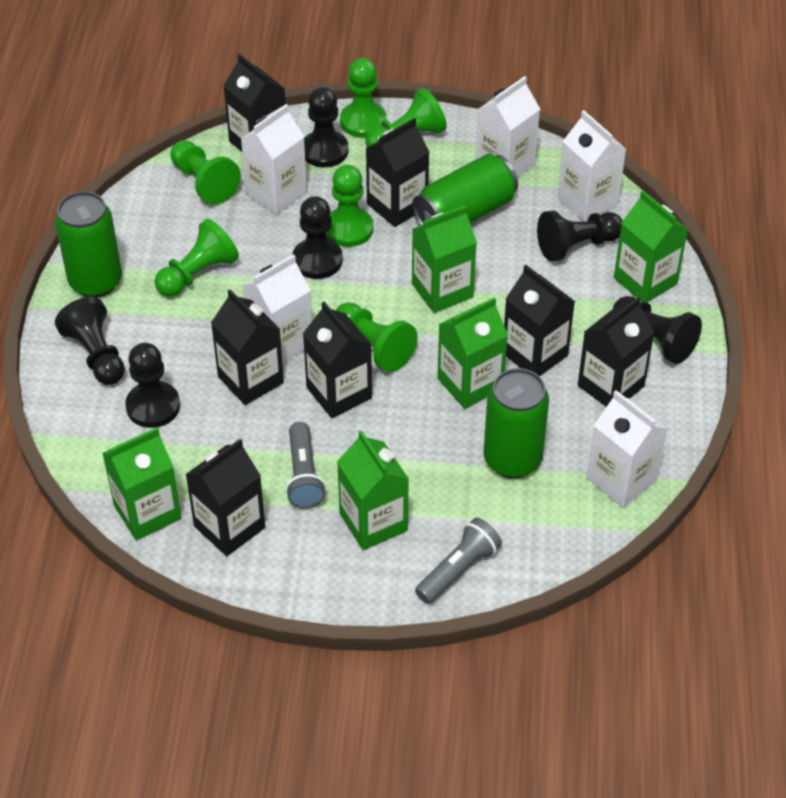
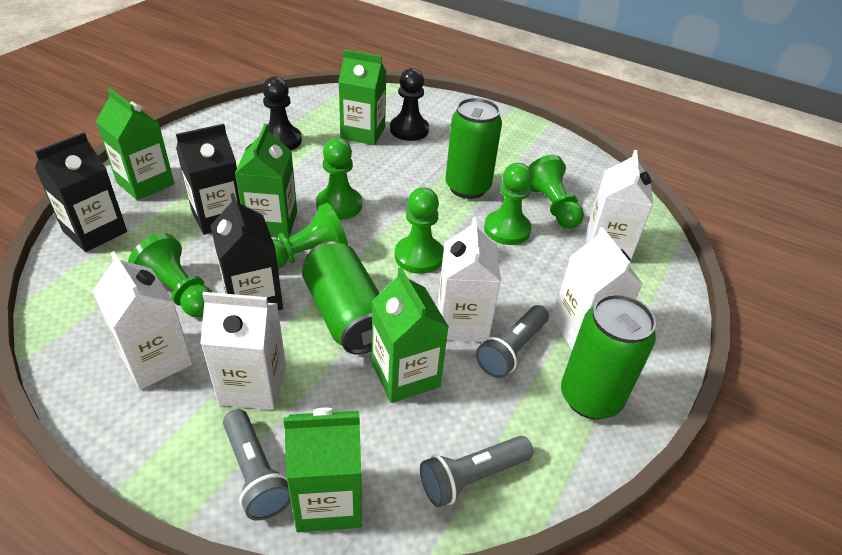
black carton: [185,439,265,556] [211,289,284,405] [223,54,285,152] [303,302,372,418] [366,118,429,227] [504,265,575,376] [578,297,655,407] = 7 -> [35,132,127,252] [176,124,240,235] [210,193,283,311] = 3
black pawn: [55,297,125,385] [125,343,180,428] [292,196,343,279] [304,87,348,167] [537,210,622,262] [613,296,702,364] = 6 -> [263,76,302,150] [390,68,429,141] = 2
grey flashlight: [285,422,326,509] [415,518,502,604] = 2 -> [223,409,291,521] [420,436,533,507] [476,305,549,378] = 3

